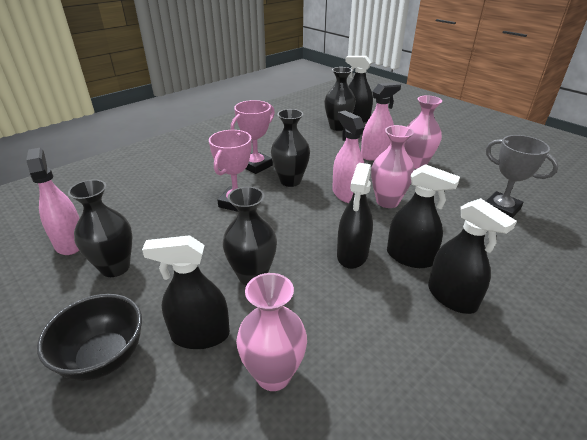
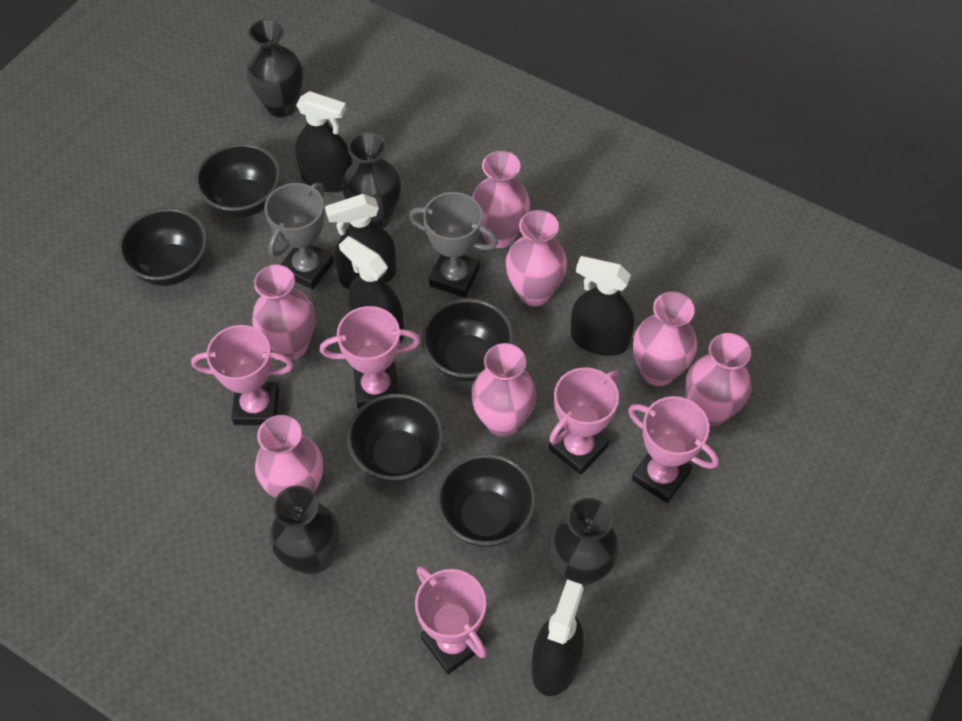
black bowl: [37,294,142,381] = 1 -> [118,208,207,286] [195,143,281,218] [347,394,444,483] [422,298,514,382] [437,454,536,547] = 5
grey trophy: [486,135,559,218] = 1 -> [264,183,334,290] [409,192,498,298] = 2
pink spray bottle: [26,148,79,255] [332,111,365,203] [361,82,401,161] = 3 -> none = 0
pink trophy: [209,130,252,212] [231,100,275,174] = 2 -> [191,325,294,425] [320,306,421,408] [415,566,487,674] [549,367,619,475] [628,396,719,503] = 5
pink vase: [236,273,307,391] [371,125,415,208] [404,95,442,169] = 3 -> [252,265,315,360] [255,415,323,498] [471,343,537,437] [472,151,530,248] [506,210,567,307] [633,291,697,386] [685,333,751,427] = 7

